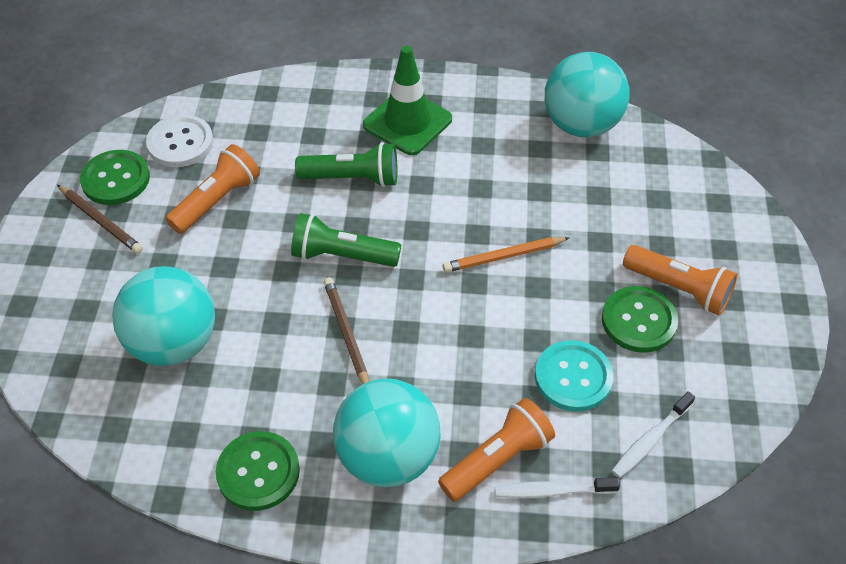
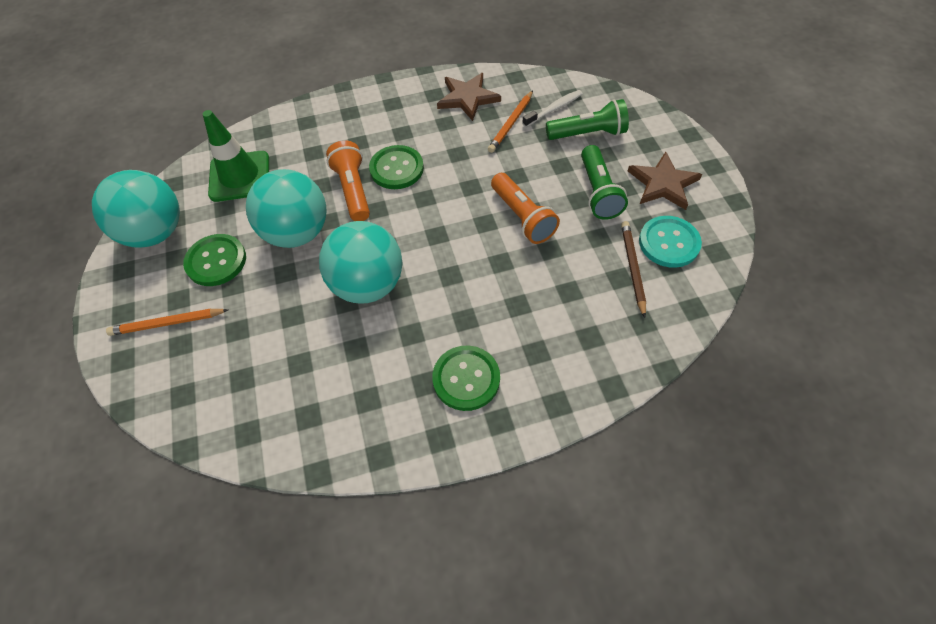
brown pencil: [57,185,143,254] [324,277,369,384] = 2 -> [621,221,646,318] = 1
brown star: none = 0 -> [437,73,501,121] [628,152,702,210] = 2
orange flashlight: [165,144,260,234] [438,398,555,502] [623,245,737,315] = 3 -> [326,140,370,221] [491,173,560,244] = 2
orange pencil: [443,237,570,272] = 1 -> [106,308,228,336] [488,90,533,153] = 2
white button: [146,115,213,167] = 1 -> none = 0
white toothbrush: [495,477,620,498] [612,391,695,478] = 2 -> [522,90,583,127] = 1

